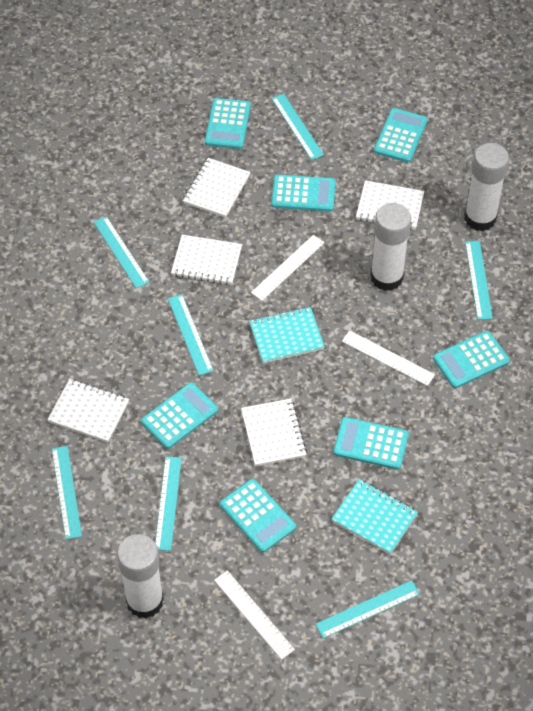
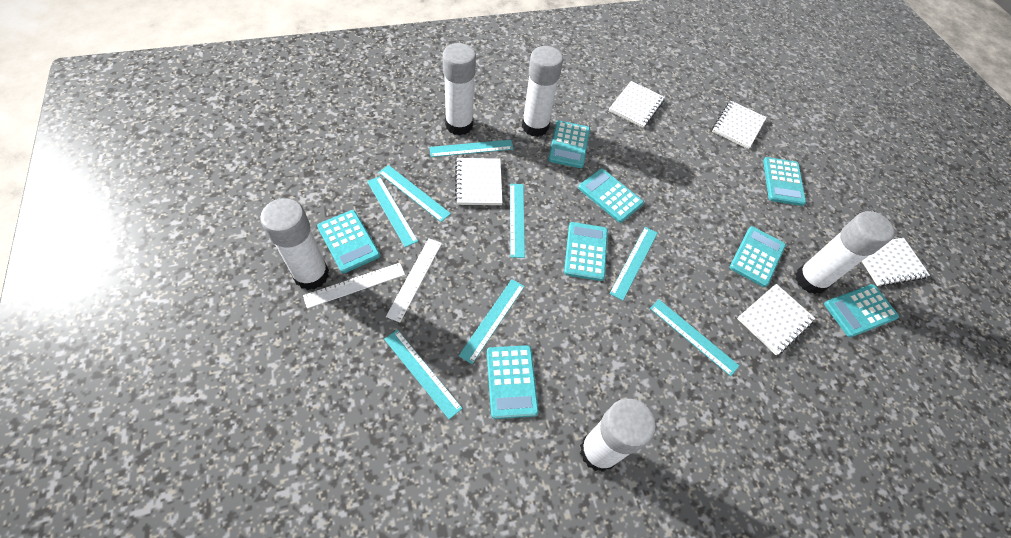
turquoise calculator: [141,382,218,449] [205,98,251,149] [220,479,296,553] [271,175,336,212] [333,417,409,470] [374,108,428,163] [433,331,510,388] = 7 -> [317,210,380,273] [487,345,539,419] [548,121,590,168] [564,222,608,281] [578,169,644,223] [730,226,786,287] [763,157,806,206] [824,284,899,337] = 8
turquoise notebook: [249,307,325,363] [331,479,418,554] = 2 -> none = 0
turquoise ruler: [52,446,82,540] [94,216,149,288] [155,456,182,551] [168,294,214,375] [272,94,324,160] [315,580,420,638] [465,241,493,320] = 7 -> [367,176,418,247] [378,165,451,222] [384,330,463,419] [429,140,513,157] [459,279,525,364] [510,184,525,258] [609,227,658,301] [650,299,739,376] = 8
white glue stick: [117,534,164,619] [370,203,411,291] [464,143,509,231] = 3 -> [260,198,329,290] [443,43,476,136] [522,46,563,137] [580,398,656,472] [795,211,894,294] = 5
white ruler: [214,571,295,660] [251,235,324,301] [342,330,435,386] = 3 -> [303,263,405,309] [386,238,442,322] = 2

